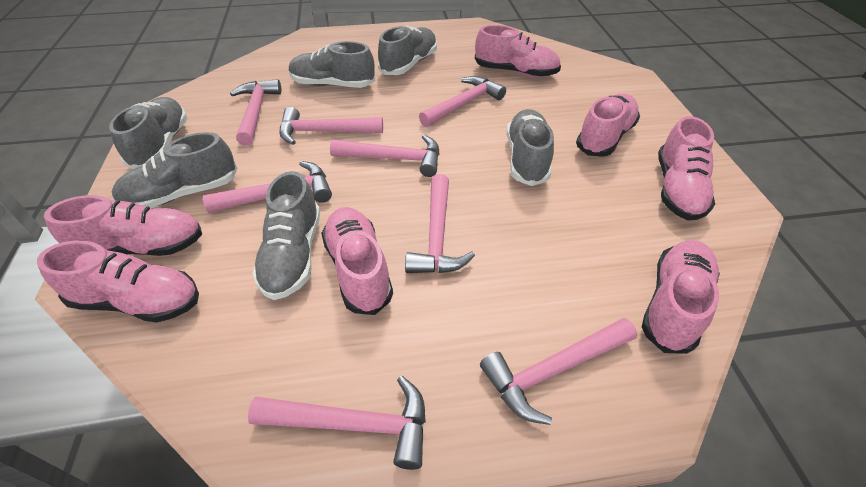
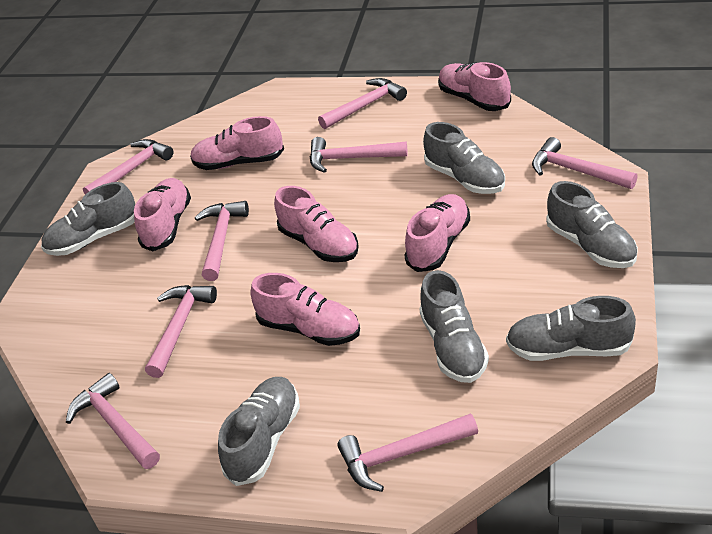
pink shoe: [37,240,199,322] [44,195,202,256] [321,207,393,315] [475,25,561,77] [576,94,640,157] [642,240,720,354] [658,116,715,220] = 7 -> [134,178,191,251] [190,116,284,170] [250,273,360,346] [274,186,359,262] [404,194,470,272] [438,62,511,111] = 6

